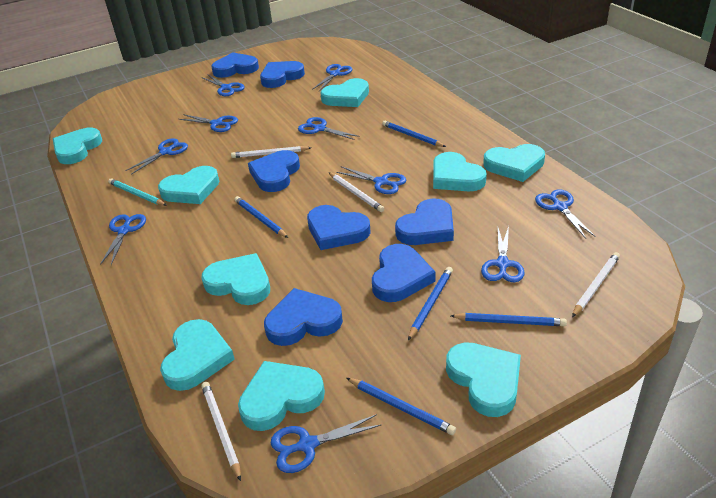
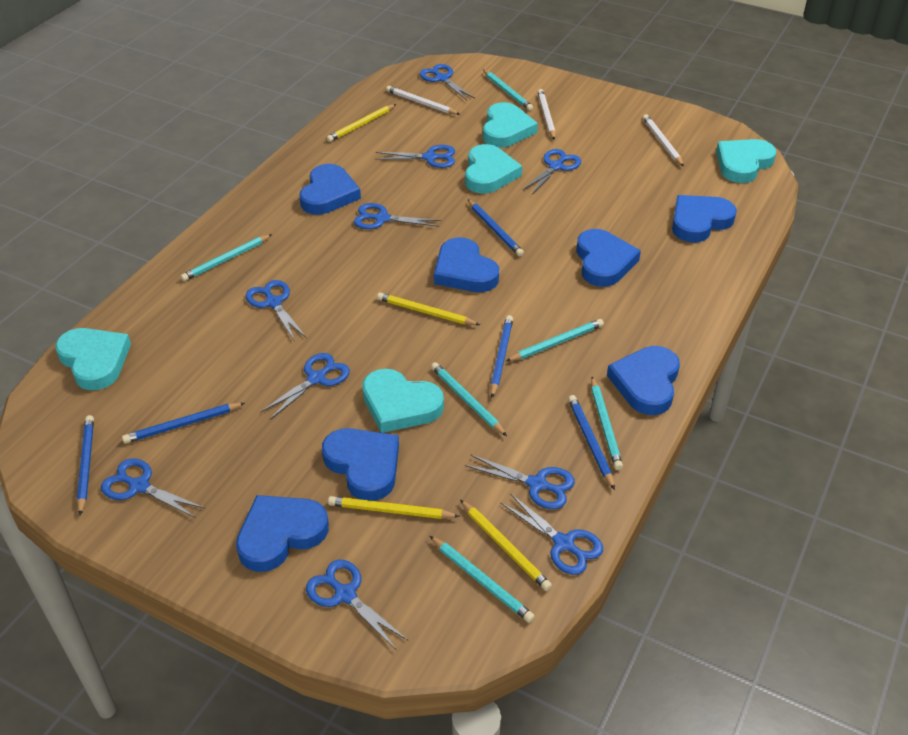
turquoise heart: [53,128,102,164] [158,166,220,204] [160,319,235,391] [201,253,270,305] [238,361,325,431] [321,78,369,107] [433,152,487,191] [446,342,521,417] [483,144,545,182] = 9 -> [55,328,131,390] [362,369,444,433] [465,144,522,194] [483,102,538,148] [716,139,776,183] = 5
turquoise pencil: [108,178,167,206] = 1 -> [181,234,272,281] [430,536,535,623] [431,362,507,436] [483,70,533,111] [506,319,604,361] [591,377,623,470] = 6
white pencil: [201,382,241,481] [231,146,311,158] [328,172,384,212] [572,252,620,317] = 4 -> [386,86,460,115] [538,89,555,140] [643,114,684,167] = 3
yellow pencil: none = 0 -> [326,104,396,142] [328,496,460,519] [377,293,480,325] [460,500,552,591] = 4

